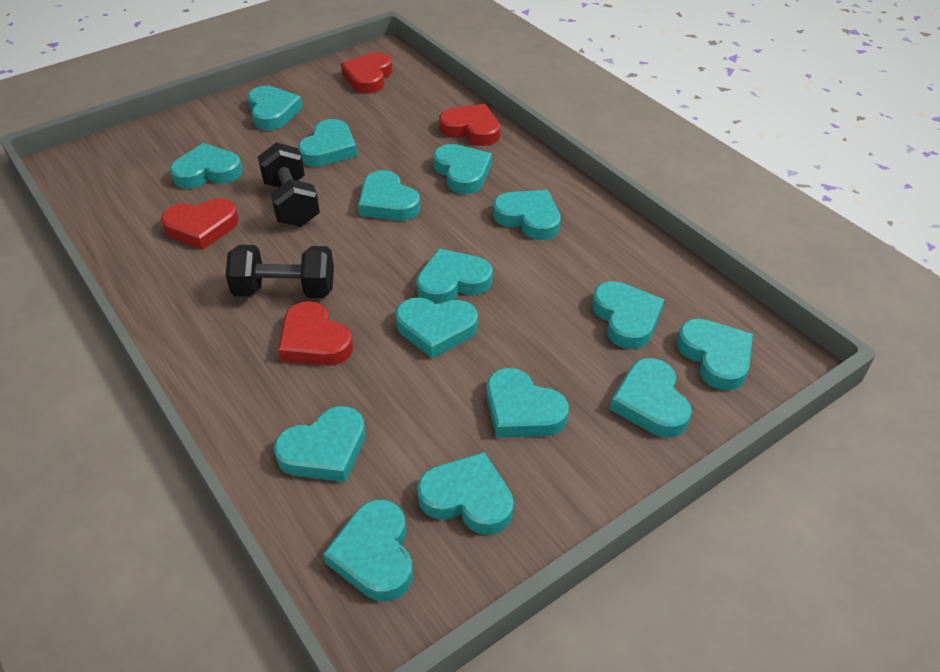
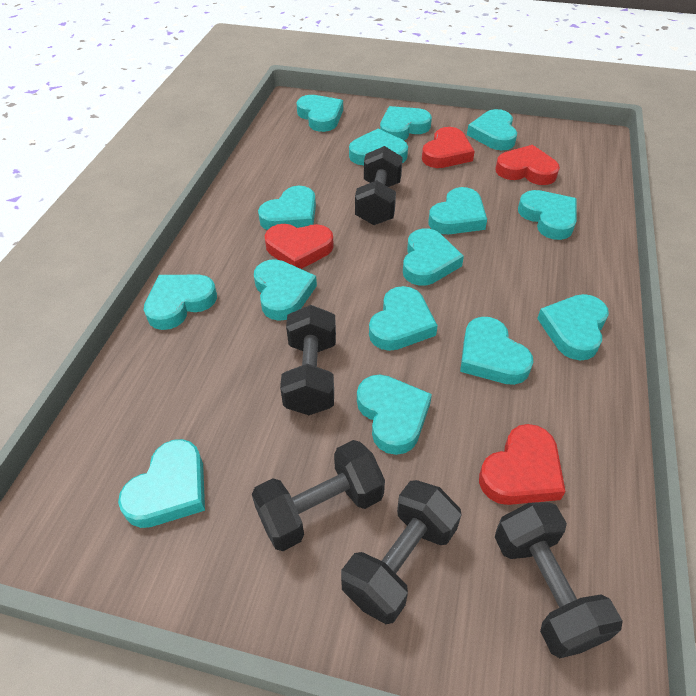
black dumbbell: [226,245,334,298] [258,142,320,227] = 2 -> [252,440,385,551] [280,305,336,415] [341,480,462,624] [355,146,403,225] [495,502,623,658] = 5

